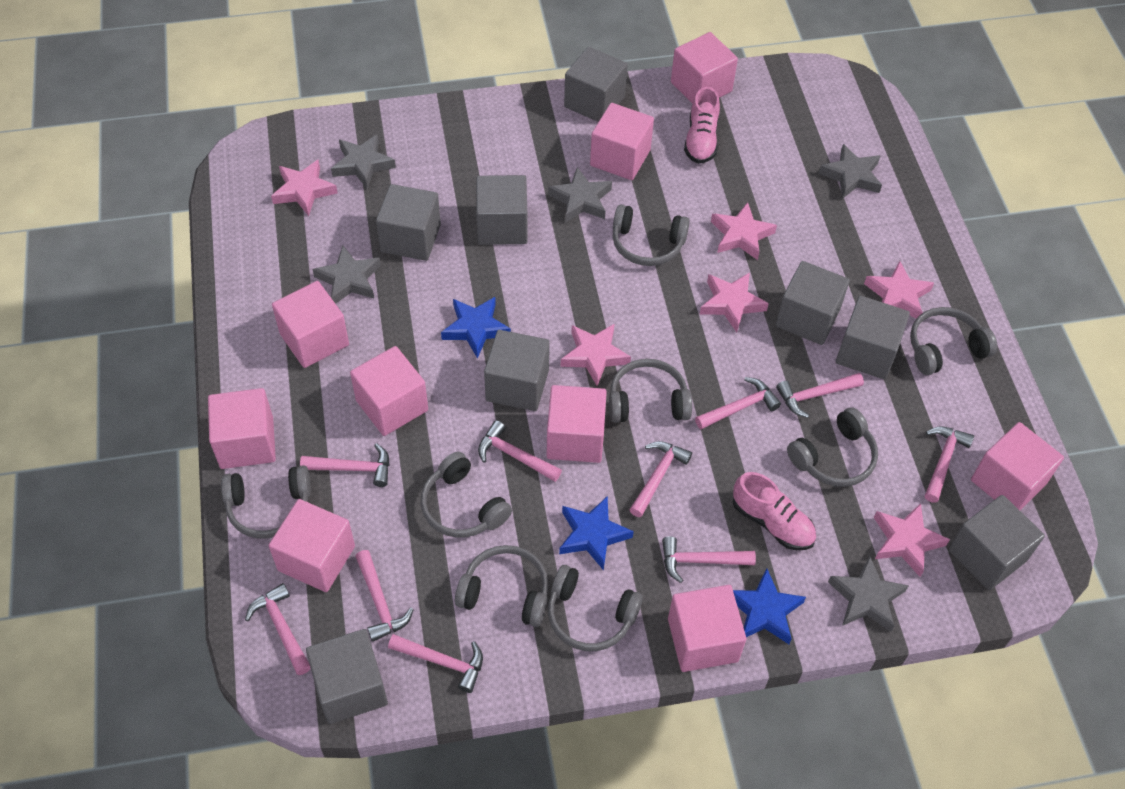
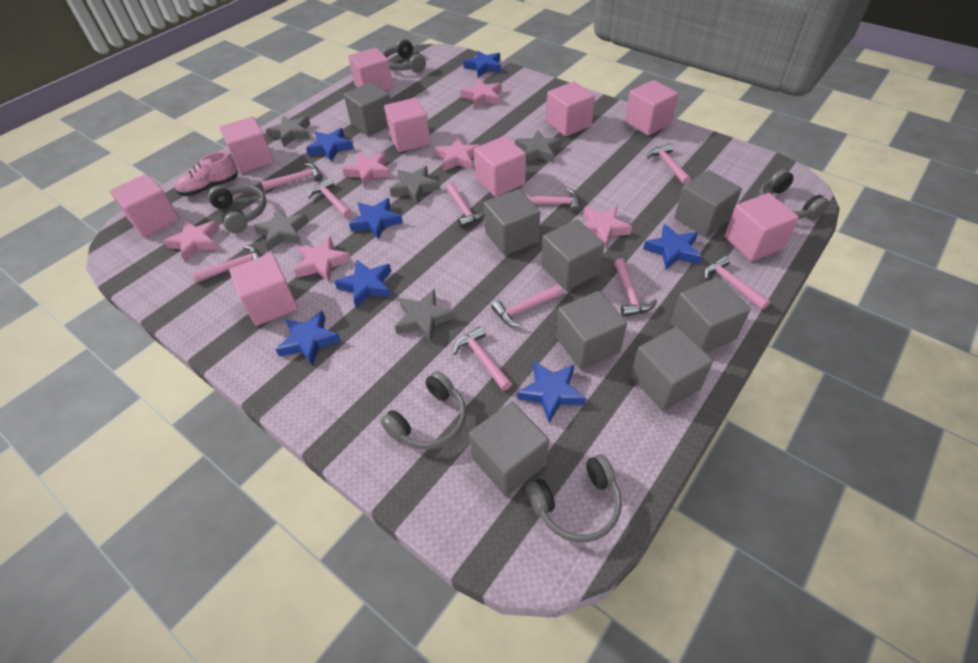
blue star: [441,297,511,359] [559,496,634,570] [733,568,806,644] = 3 -> [275,311,341,366] [306,128,354,162] [334,260,391,308] [349,198,403,240] [463,51,501,78] [517,361,586,423] [643,224,702,269] = 7
grey headphones: [221,465,311,539] [421,452,512,538] [455,545,549,627] [548,565,643,651] [609,359,692,423] [613,204,690,266] [787,407,878,487] [910,307,997,375] = 8 -> [208,185,267,233] [381,371,467,450] [383,39,426,72] [526,454,622,542] [758,169,830,220] = 5
pink shoe: [684,87,720,164] [733,472,816,550] = 2 -> [175,152,238,196] = 1

